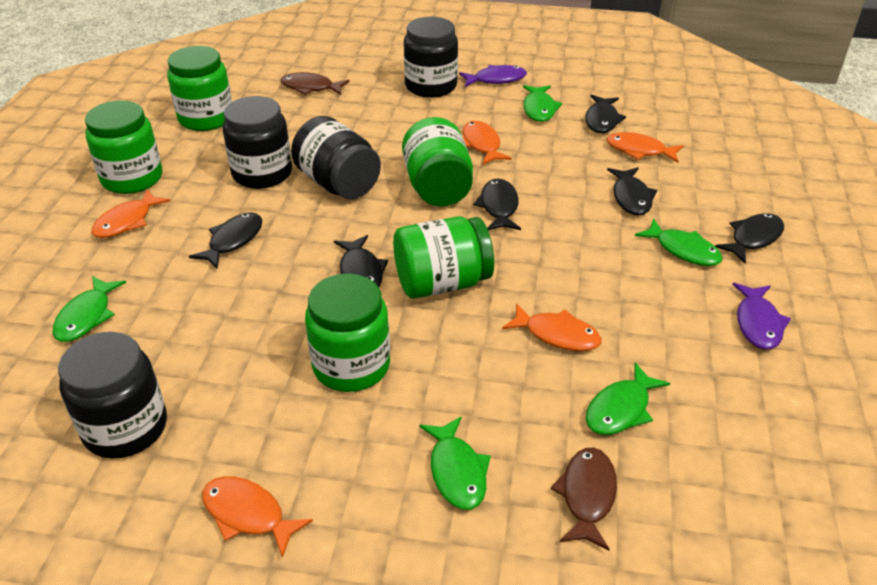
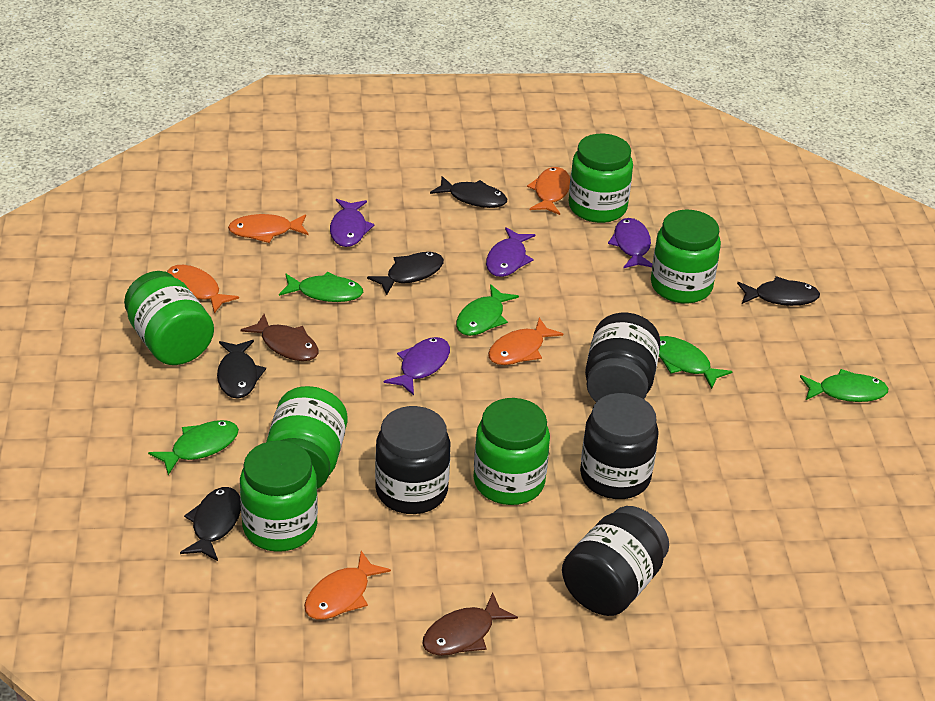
black fish: [189,212,262,269] [334,235,388,287] [473,179,521,230] [585,95,626,133] [607,167,657,215] [715,213,784,263] = 6 -> [180,487,241,561] [217,340,266,398] [367,252,444,295] [430,176,507,208] [737,276,820,306] = 5
green jar: [85,100,162,194] [167,46,232,131] [305,274,390,392] [393,216,494,299] [402,117,473,207] = 5 -> [124,271,214,365] [240,440,318,552] [266,386,347,489] [473,398,550,505] [568,134,633,223] [651,210,721,304] = 6
purple fish: [459,65,527,87] [732,283,791,350] = 2 -> [330,199,374,247] [384,337,450,395] [486,227,535,277] [608,218,652,269] = 4

